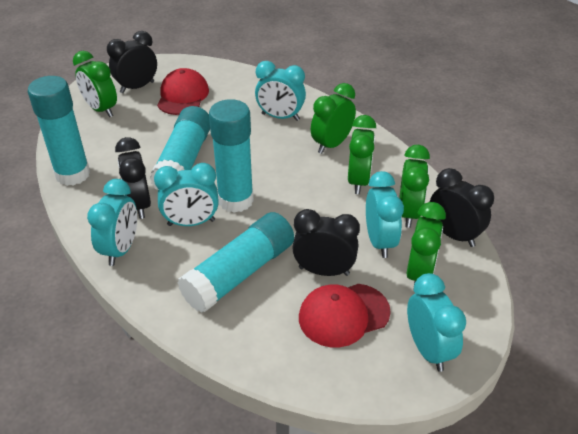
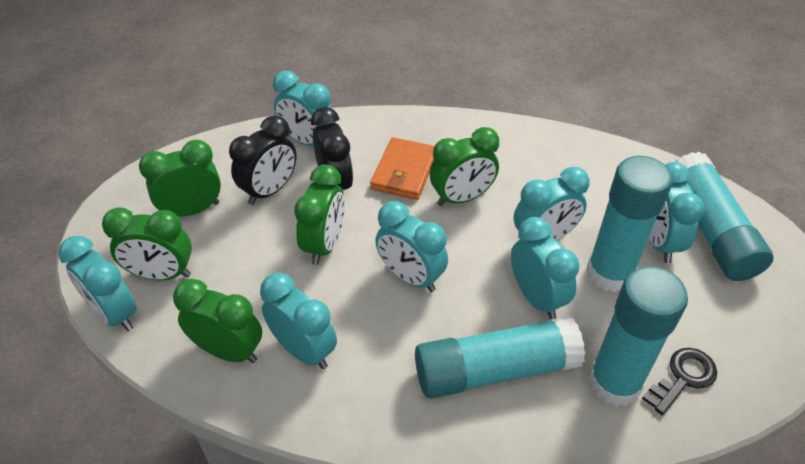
black clock: [107,31,157,93] [115,137,151,219] [292,209,360,276] [430,168,494,247] = 4 -> [229,115,296,205] [311,107,353,190] = 2
black key: none = 0 -> [642,348,717,415] = 1
orange wallet: none = 0 -> [370,137,435,200] = 1
red cap: [157,68,209,115] [299,284,391,347] = 2 -> none = 0
turquoise clock: [87,179,137,266] [154,163,219,226] [255,61,306,121] [366,171,404,258] [407,273,466,372] = 5 -> [58,236,137,331] [260,273,337,369] [273,71,336,146] [375,201,448,292] [511,217,580,319] [514,167,590,241] [649,162,705,263] = 7

